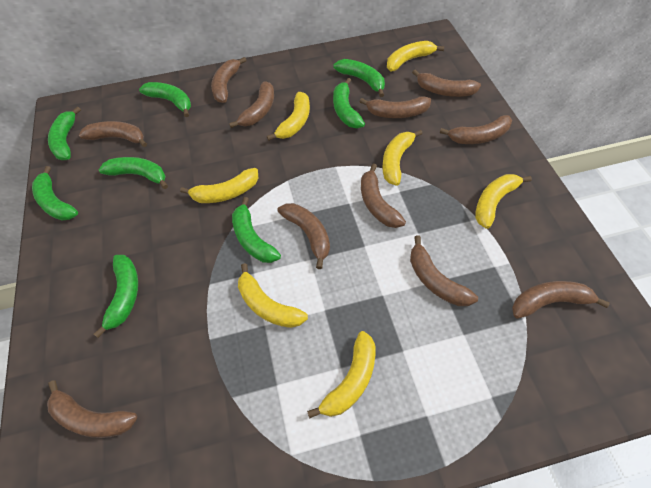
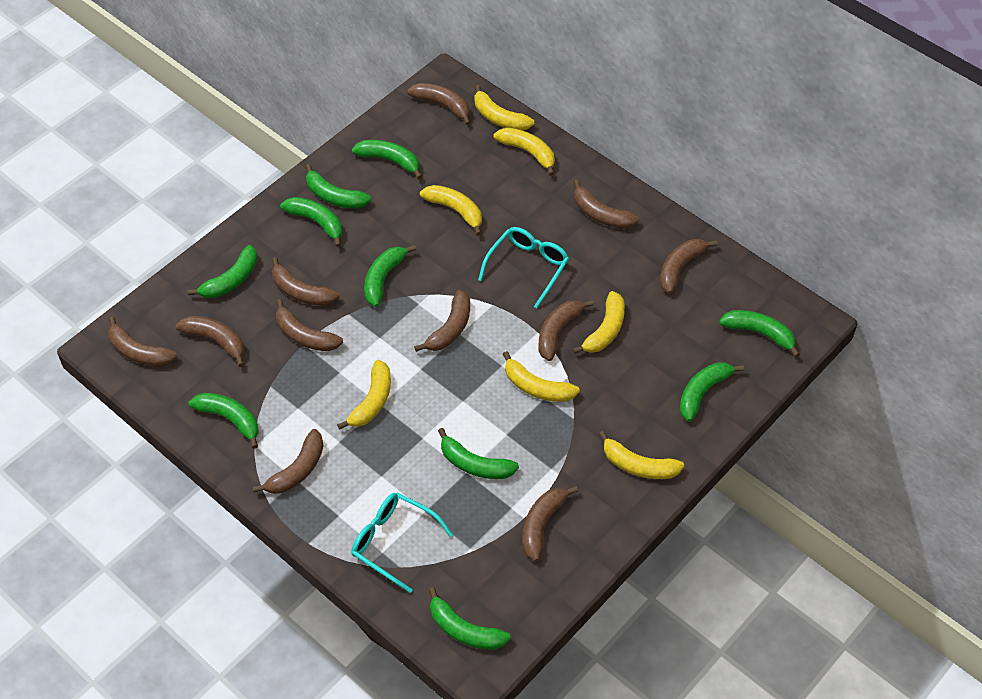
green banana: [32,166,78,220] [48,107,81,160] [94,255,138,338] [99,157,168,189] [139,82,191,117] [232,197,281,263] [333,59,385,97] [333,78,365,128] = 8 -> [188,245,257,298] [189,393,259,449] [280,197,342,247] [305,164,371,209] [352,140,422,179] [364,245,416,307] [429,587,511,650] [438,428,519,479] [679,362,744,422] [719,310,800,358] = 10
turquoise glasses: none = 0 -> [351,493,453,593] [478,227,569,308] = 2

